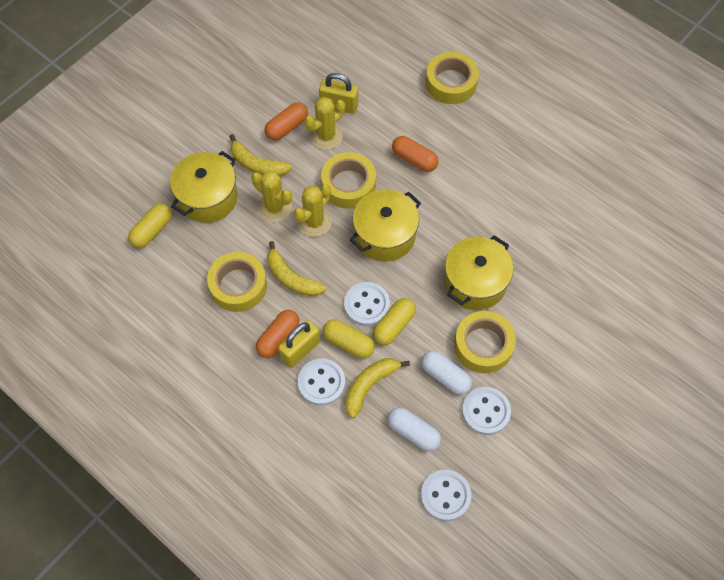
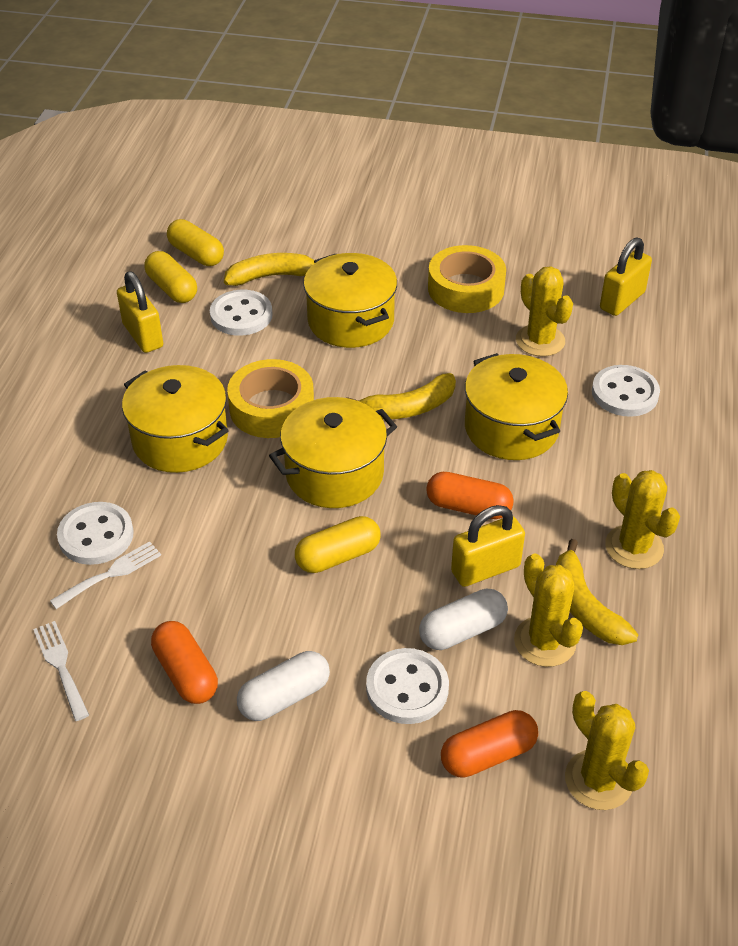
white fork: none = 0 -> [33,621,89,721] [50,541,161,609] = 2
yellow cactus: [251,170,292,222] [294,184,332,237] [304,97,345,150] = 3 -> [514,554,583,667] [516,266,573,357] [565,691,649,810] [605,470,680,569] = 4
yellow padlock: [278,320,320,368] [319,73,358,114] = 2 -> [117,271,163,353] [451,505,525,587] [600,237,652,316] = 3
yellow pot: [170,151,238,223] [350,189,421,262] [444,235,513,310] = 3 -> [122,365,229,473] [269,397,397,508] [303,253,397,348] [465,353,568,460] = 4
yellow tape: [207,252,267,312] [321,152,376,209] [426,52,479,104] [454,311,516,373] = 4 -> [227,359,314,438] [428,245,506,313] = 2

